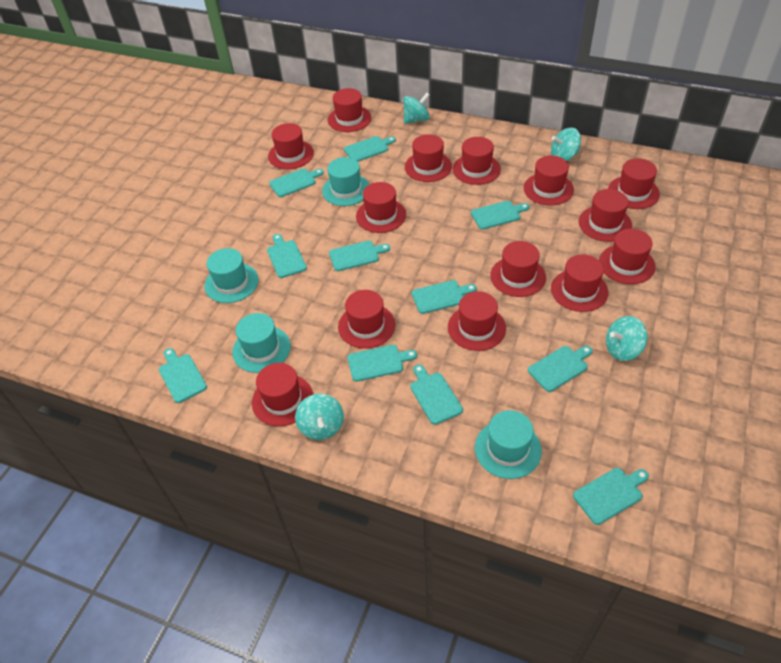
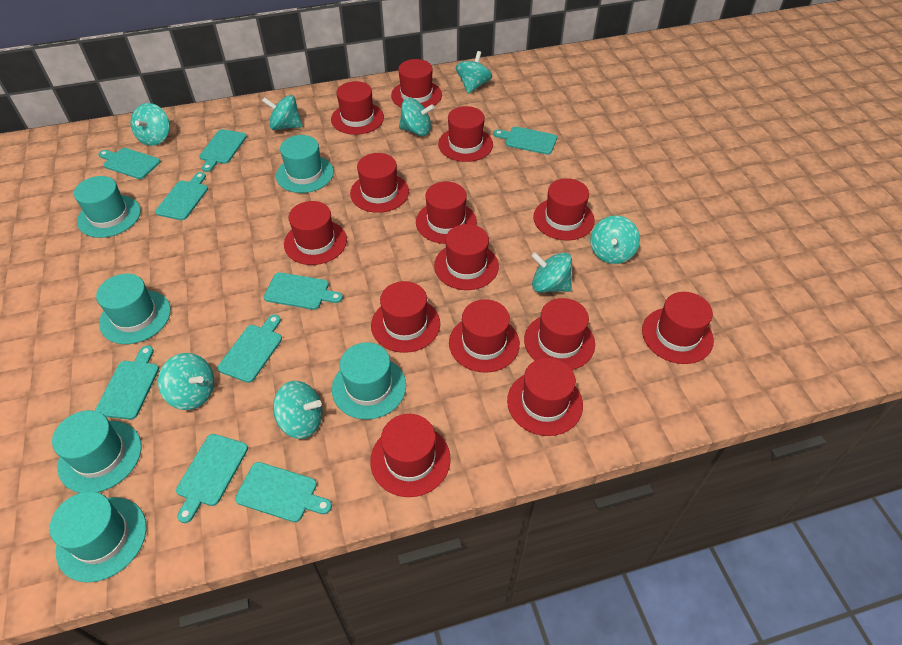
turquoise cutting board: [159,348,207,403] [267,234,307,278] [269,168,324,197] [329,241,390,271] [344,136,396,162] [347,345,417,382] [410,364,463,425] [412,280,477,314] [471,201,530,229] [528,346,592,392] [573,468,649,525] = 11 -> [95,346,159,420] [98,148,161,179] [155,172,208,220] [176,434,248,523] [199,129,247,172] [217,315,282,383] [235,462,332,522] [264,272,343,310] [493,127,557,155] = 9
turquoise hat: [204,248,259,303] [232,313,291,373] [322,157,370,206] [475,410,542,479] = 4 -> [49,491,147,583] [52,410,141,493] [74,176,141,238] [96,274,171,344] [276,135,334,193] [332,342,406,419] = 6
turquoise spinning top: [295,394,344,440] [403,93,430,124] [551,127,581,161] [606,316,648,361] = 4 -> [130,103,170,146] [158,353,214,410] [262,95,303,130] [273,381,323,439] [399,98,435,136] [456,51,492,94] [531,252,572,293] [590,215,640,264] = 8

